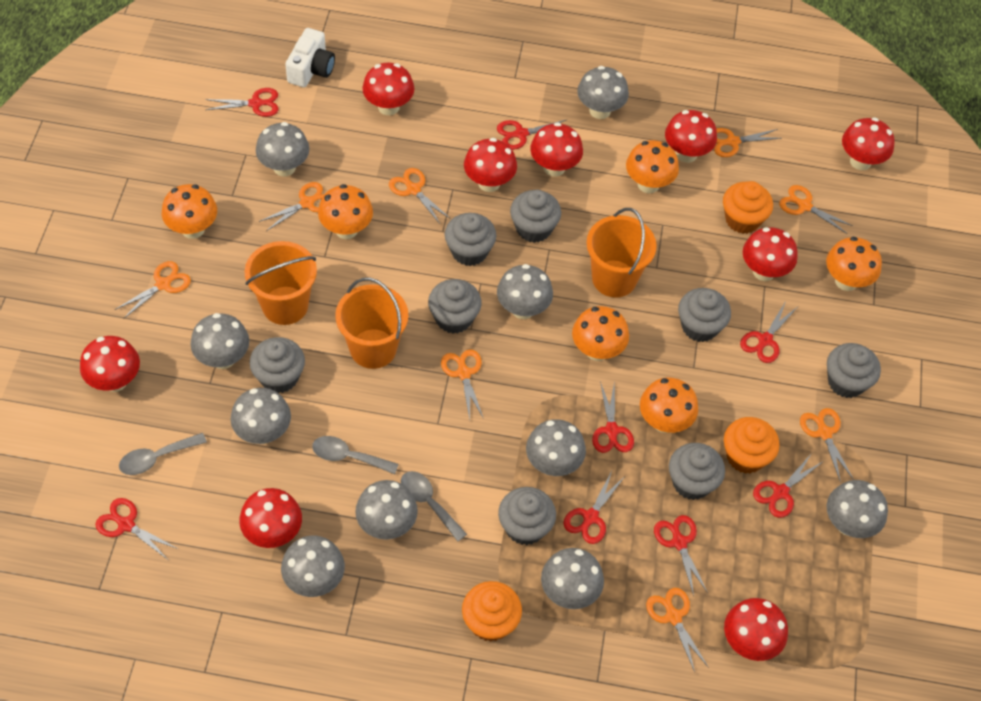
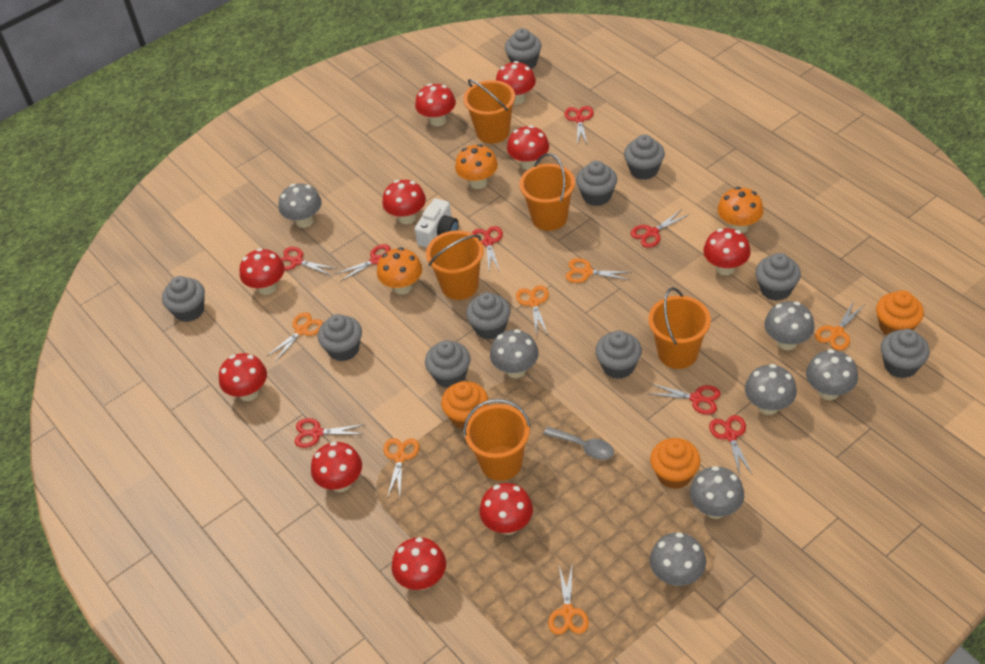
grey cupcake: [249,337,305,393] [428,279,481,334] [445,213,497,266] [498,487,556,545] [510,190,561,243] [669,443,725,500] [678,288,731,342] [827,343,881,398] = 8 -> [162,276,205,322] [318,314,362,361] [425,340,471,388] [466,292,511,340] [505,28,542,69] [576,160,617,206] [595,330,642,379] [624,134,665,180] [755,253,801,301] [881,329,930,378] = 10
grey mushroom: [190,313,249,369] [231,388,291,444] [256,122,309,177] [281,535,345,597] [355,480,418,540] [497,264,553,319] [526,419,586,476] [541,548,604,609] [577,66,629,119] [826,480,888,538] = 10 -> [279,184,322,228] [490,329,539,378] [650,532,706,586] [690,466,744,519] [745,364,797,415] [764,301,815,350] [806,349,858,400] = 7
grey spoon: [119,433,207,475] [312,436,399,474] [401,471,467,542] = 3 -> [543,427,614,460] = 1
orange bucket: [245,241,317,325] [335,278,408,369] [586,208,657,298] = 3 -> [426,230,484,300] [463,79,515,144] [463,399,531,481] [519,153,575,231] [648,287,711,369] = 5
orange mushroom: [162,184,217,239] [318,184,373,239] [572,306,629,361] [626,140,679,193] [640,378,698,433] [826,237,882,291] = 6 -> [377,247,422,295] [455,144,498,189] [717,187,764,233] = 3
orange scissors: [115,261,191,319] [259,182,324,231] [389,168,451,225] [441,349,484,420] [646,588,709,672] [714,128,782,157] [779,185,853,234] [800,408,854,483] = 8 -> [266,312,323,362] [384,438,419,498] [516,285,549,337] [548,566,589,635] [566,258,632,283] [815,301,864,350] = 6
red mushroom: [80,336,140,392] [239,488,302,548] [362,63,414,115] [464,138,517,192] [530,122,583,177] [665,110,717,163] [724,598,788,661] [743,227,798,281] [842,118,895,170] = 9 -> [219,353,267,401] [239,248,285,295] [311,441,362,492] [382,180,426,224] [392,537,446,590] [415,84,456,126] [480,483,533,535] [496,61,536,104] [507,125,549,170] [703,228,751,275] = 10

